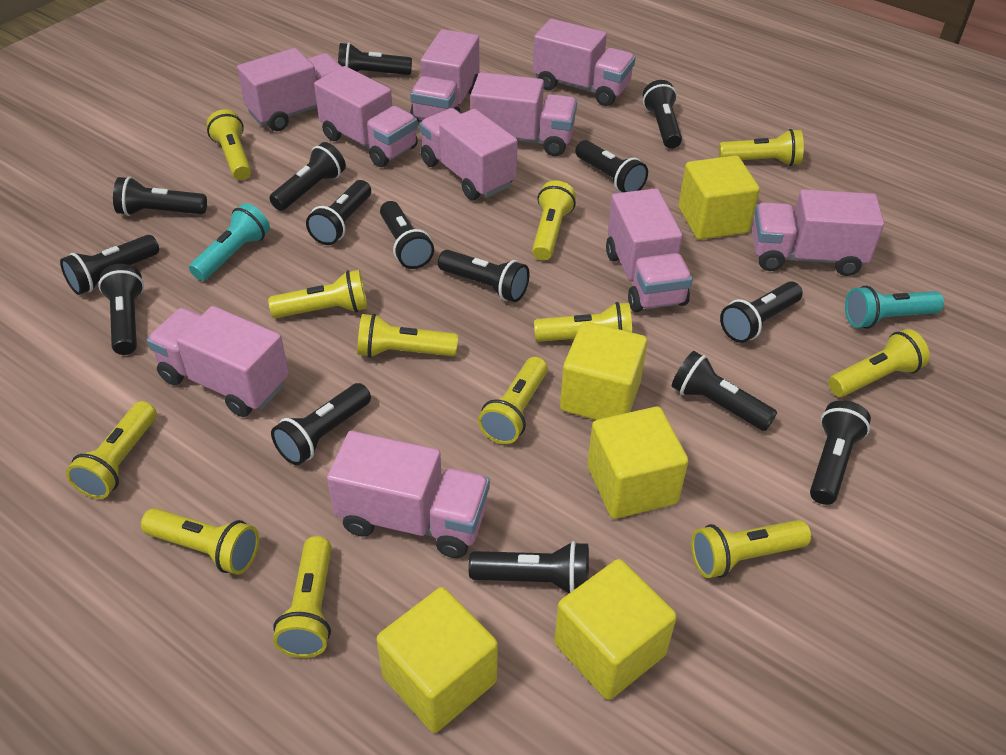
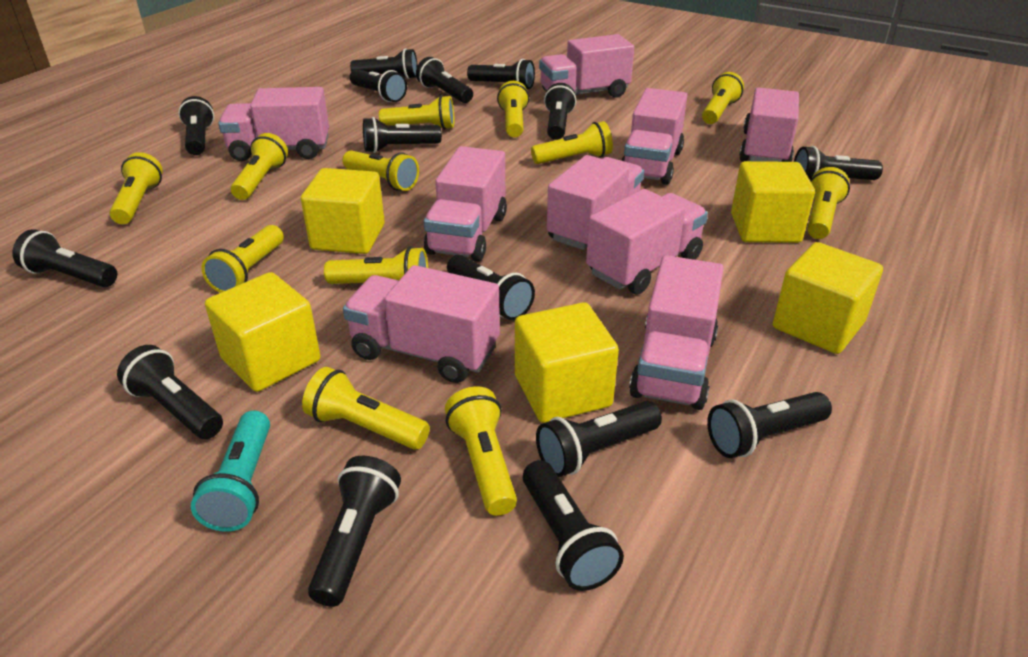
pink truck: [147,306,289,417] [237,48,342,131] [314,66,418,167] [327,431,490,558] [410,29,479,122] [419,108,518,200] [471,72,577,156] [533,19,636,106] [606,188,693,312] [752,189,884,276] = 10 -> [218,87,329,161] [343,265,500,383] [424,146,507,261] [539,34,634,98] [547,155,644,250] [586,189,708,295] [621,88,687,185] [629,255,723,410] [739,88,799,162] = 9
turquoise flashlight: [189,203,270,281] [845,286,944,329] = 2 -> [191,410,270,532] = 1

